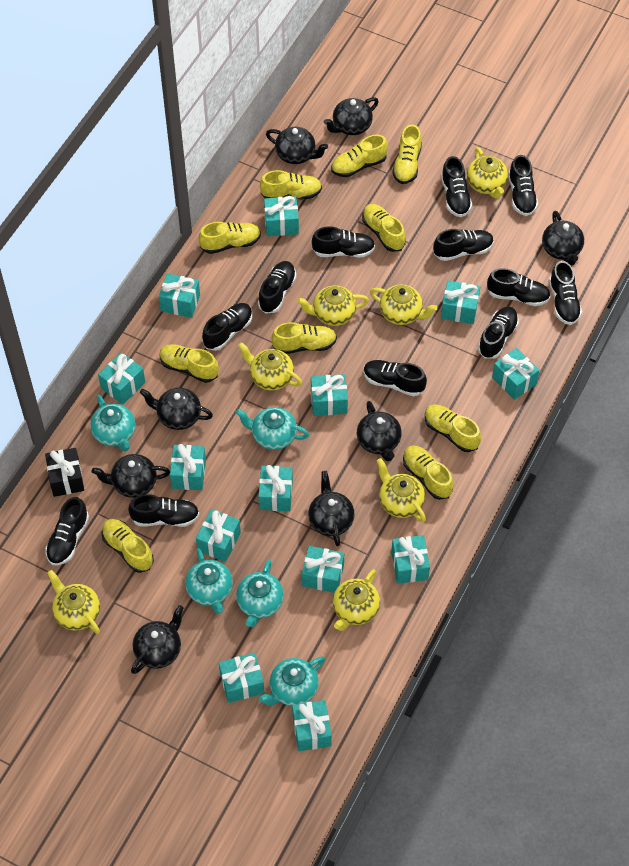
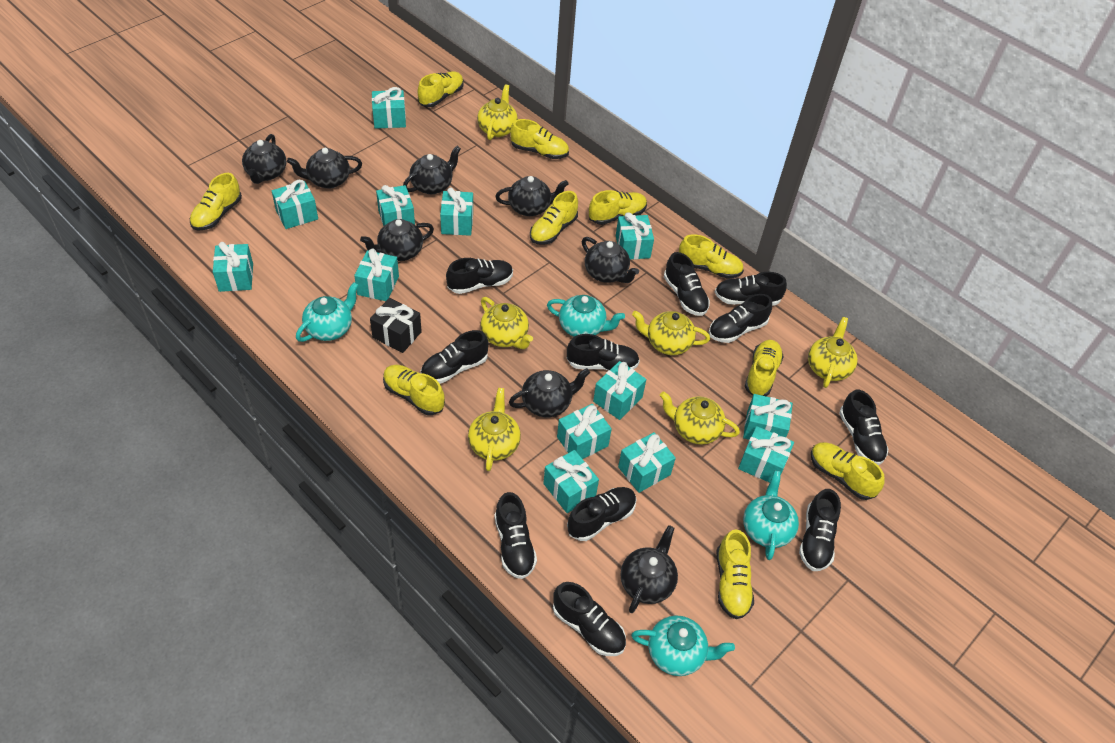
black shoe: [45,497,89,565] [128,494,199,527] [202,303,252,351] [258,261,296,314] [312,226,375,257] [363,360,427,396] [434,229,494,261] [441,156,472,217] [478,307,519,359] [487,268,551,306] [508,155,538,216] [549,261,582,325] = 12 -> [421,330,489,384] [446,258,513,294] [494,492,537,579] [553,582,626,656] [567,334,640,370] [567,487,637,541] [664,252,710,316] [709,294,772,343] [715,272,787,306] [799,489,841,571] [839,390,888,465] = 11
turquoise teapot: [90,395,136,452] [185,548,233,614] [235,407,309,450] [236,560,284,627] [259,656,325,706] = 5 -> [296,282,359,342] [547,295,625,337] [631,615,735,676] [743,470,799,560] = 4
yellow teapot: [47,570,100,634] [238,342,302,390] [297,285,369,326] [333,569,380,631] [370,285,438,325] [377,458,426,522] [467,147,508,199] = 7 -> [468,388,521,471] [477,84,518,140] [480,297,533,349] [632,311,710,355] [660,391,740,445] [808,317,857,388] = 6

